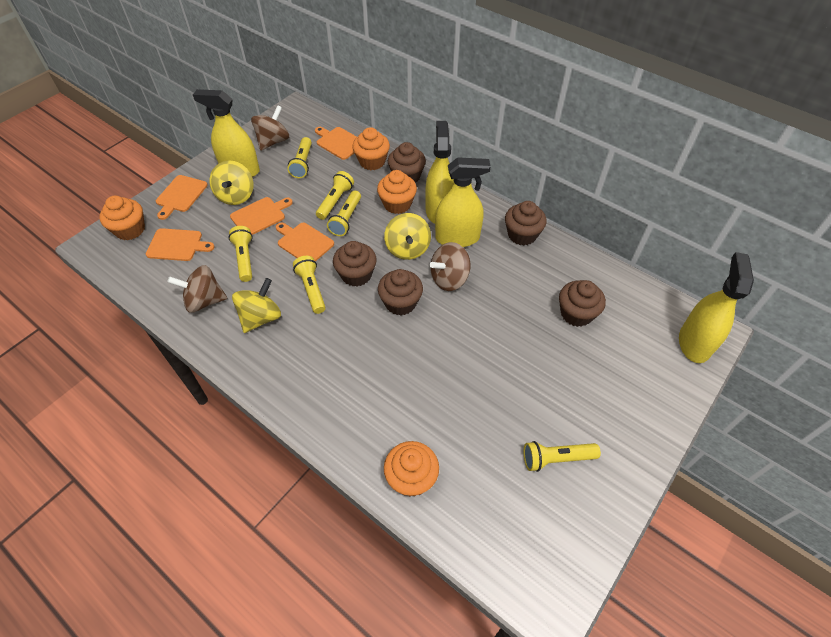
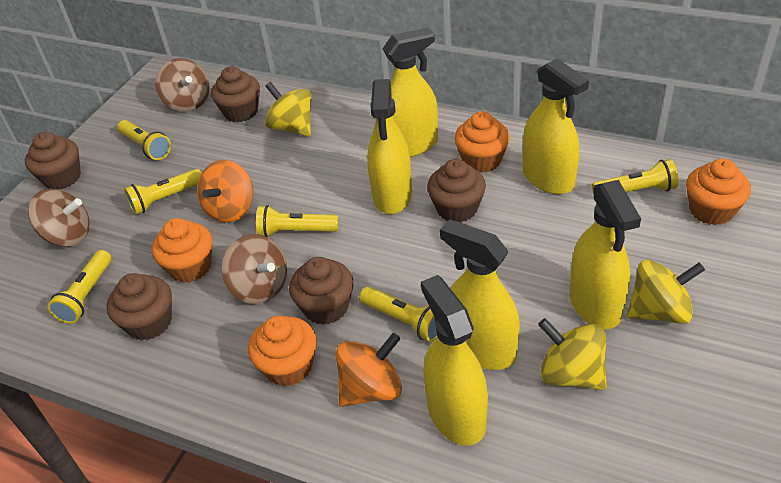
orange cutting board: [146,228,215,261] [156,175,208,220] [230,197,293,235] [276,223,334,262] [315,127,357,160] = 5 -> none = 0
orange spinning top: none = 0 -> [197,160,253,223] [336,333,402,407] = 2
yellow spray bottle: [193,89,260,177] [425,121,454,224] [435,157,491,247] [679,252,754,363] = 4 -> [367,79,412,214] [382,27,438,157] [421,275,488,445] [440,219,520,370] [523,58,589,194] [570,180,641,330] = 6

